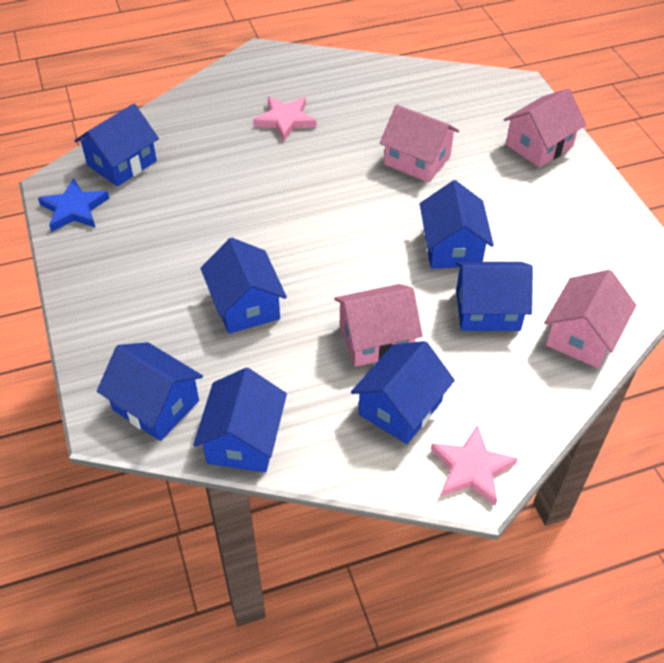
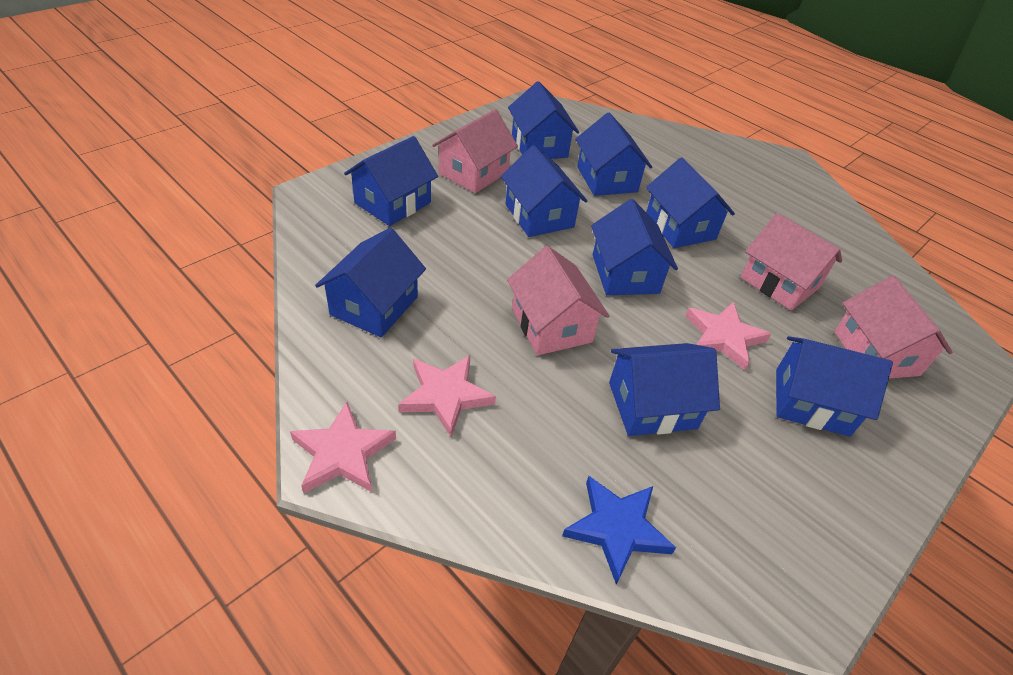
blue house: [75,104,159,186] [97,342,203,441] [193,368,287,473] [201,238,287,334] [351,341,455,444] [420,180,494,269] [456,262,533,331] = 7 -> [315,228,426,337] [344,136,438,226] [501,145,587,237] [508,81,579,159] [575,113,652,196] [591,199,678,295] [609,343,720,436] [646,158,735,248] [776,336,893,437] = 9
pink star: [253,96,317,141] [431,425,518,506] = 2 -> [290,402,396,493] [398,355,496,437] [685,302,771,370] = 3

